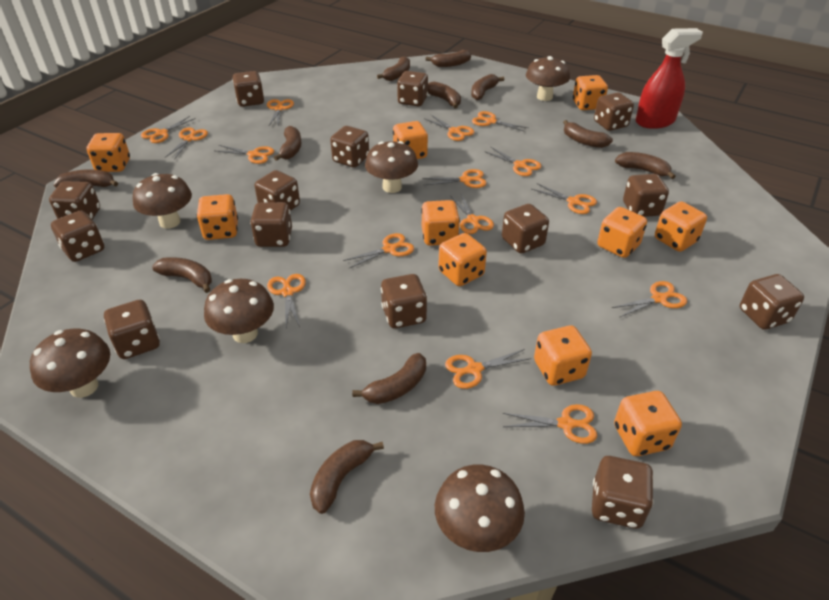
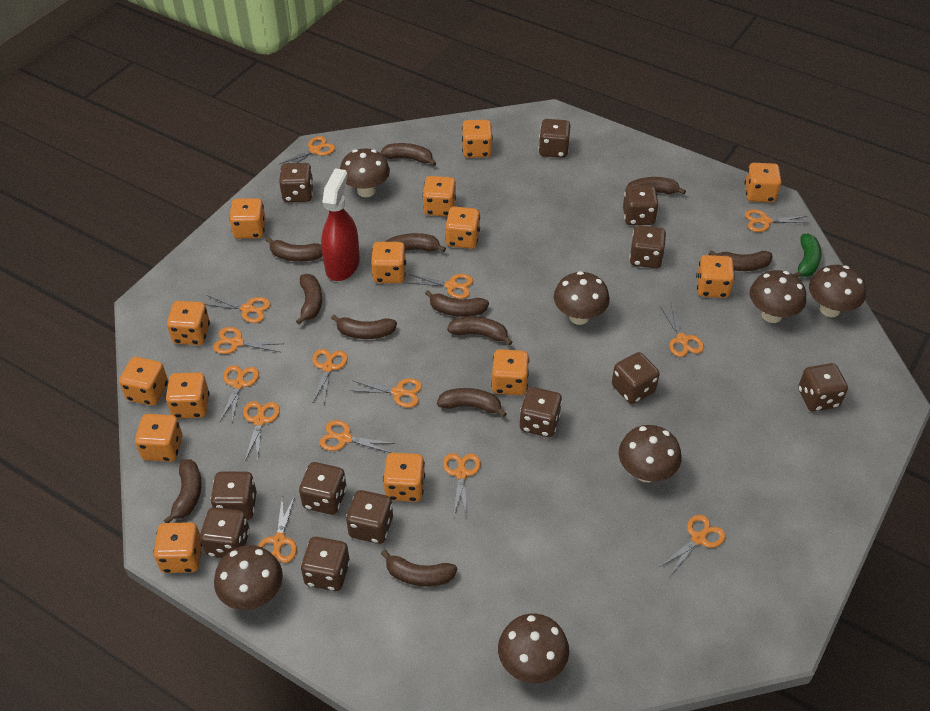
brown banana: [54,169,118,188] [152,257,212,293] [274,126,301,161] [310,440,384,514] [352,353,426,404] [377,56,410,81] [426,50,471,67] [428,82,461,109] [471,74,504,100] [563,120,613,148] [615,152,676,179] = 11 -> [164,459,202,523] [266,237,322,262] [296,274,322,325] [331,315,397,339] [381,143,436,166] [381,550,457,587] [386,233,446,252] [425,290,489,317] [437,388,507,417] [447,317,513,346] [627,177,686,195] [709,251,773,271] = 12
brown dice: [49,181,100,220] [51,211,104,262] [104,300,160,359] [232,71,264,107] [250,202,292,247] [254,170,300,211] [330,126,369,167] [381,274,427,328] [397,71,428,106] [502,204,549,253] [592,456,654,529] [594,93,634,131] [623,174,669,217] [740,274,804,330] = 14 -> [200,507,250,558] [210,472,257,520] [279,163,314,202] [299,462,347,515] [301,537,350,591] [346,490,393,544] [520,387,562,437] [539,119,571,158] [612,352,660,404] [623,185,659,225] [629,225,666,268] [798,363,848,412] = 12
brown mushroom: [30,329,110,398] [133,173,192,229] [204,279,274,343] [365,141,418,193] [435,465,525,552] [526,56,570,101] = 6 -> [214,545,283,610] [340,148,390,197] [498,614,569,683] [554,271,610,325] [619,425,682,482] [750,270,806,323] [809,265,866,317] = 7
green banana: none = 0 -> [793,234,821,277] = 1
orange dice: [87,133,130,172] [197,194,238,240] [393,121,428,159] [421,200,460,246] [438,233,487,286] [534,325,592,386] [573,75,608,110] [597,207,647,258] [614,391,682,456] [655,201,707,252] = 10 -> [119,357,168,405] [135,414,183,462] [153,522,202,573] [166,372,210,418] [167,301,210,345] [229,198,266,239] [371,242,406,283] [383,453,425,502] [422,176,456,216] [445,206,480,249] [462,120,493,158] [491,349,529,395] [696,255,735,298] [745,163,781,203] = 14
orange scissors: [141,116,196,143] [165,128,208,160] [216,145,274,164] [267,99,294,127] [267,274,306,327] [343,233,414,268] [422,169,487,188] [424,115,474,141] [445,349,531,389] [450,194,494,234] [472,111,528,132] [484,147,541,176] [503,404,597,444] [532,183,597,214] [612,281,687,318] = 15 -> [205,295,270,323] [213,327,284,354] [220,365,259,423] [243,401,280,461] [258,494,297,563] [280,136,335,164] [312,349,348,405] [320,420,395,453] [349,378,422,408] [409,274,473,299] [443,453,481,517] [659,515,726,576] [660,304,704,357] [745,209,809,232] = 14

